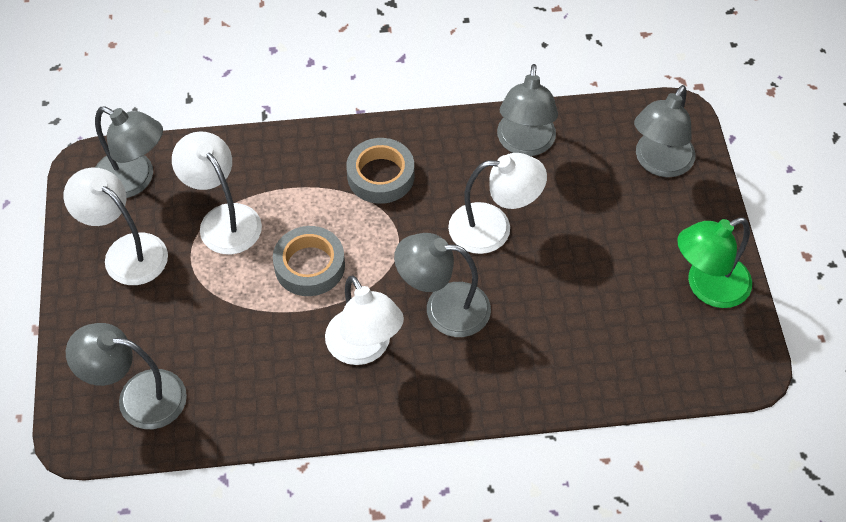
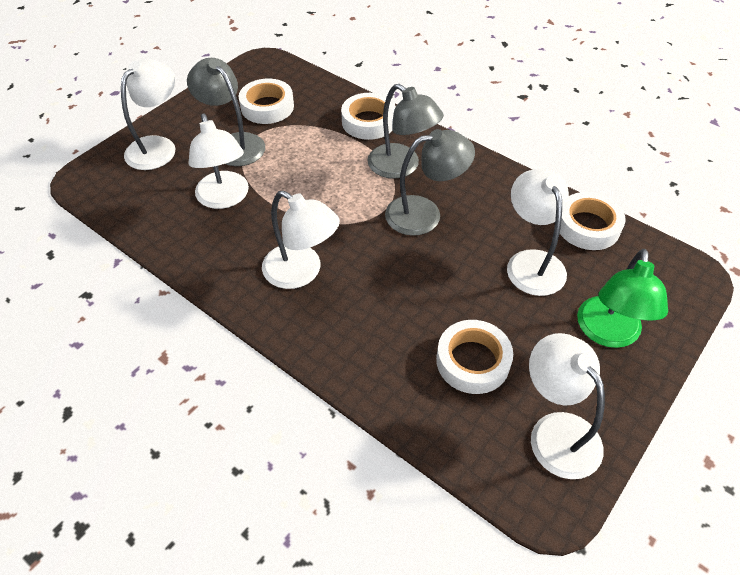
grey lamp: [66,323,187,429] [95,107,163,198] [394,233,491,337] [497,64,558,156] [634,85,696,177] = 5 -> [187,58,265,166] [367,84,444,179] [385,129,475,236] = 3
grey tape: [273,226,345,296] [346,138,414,204] = 2 -> none = 0
white lamp: [64,167,168,285] [172,131,262,254] [325,275,404,365] [448,153,547,254] = 4 -> [121,59,175,170] [188,113,249,209] [262,191,340,289] [507,169,569,296] [529,333,605,479] = 5
white tape: none = 0 -> [239,79,294,124] [341,93,396,140] [436,320,513,394] [560,192,626,250] = 4

